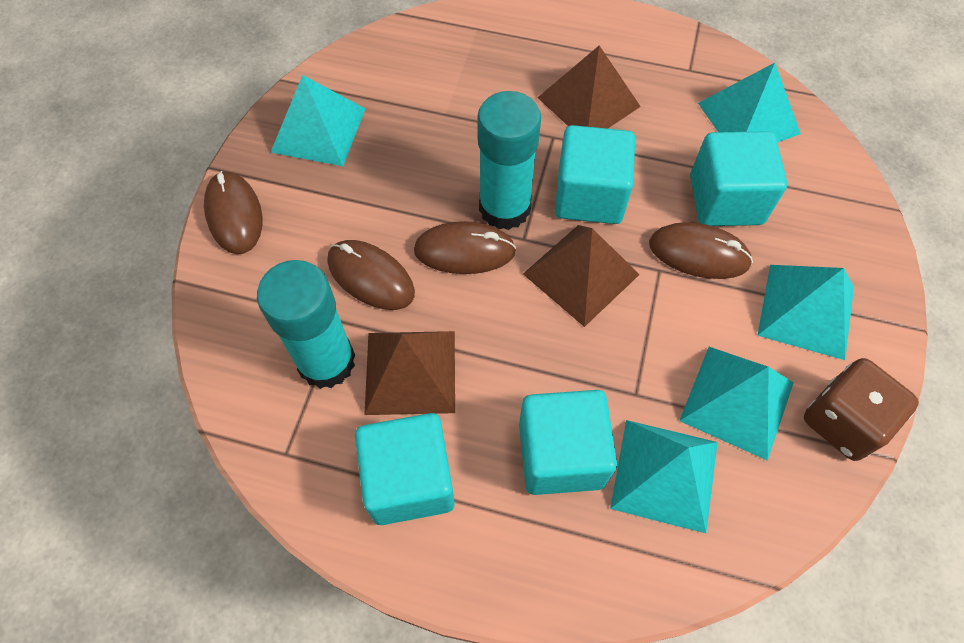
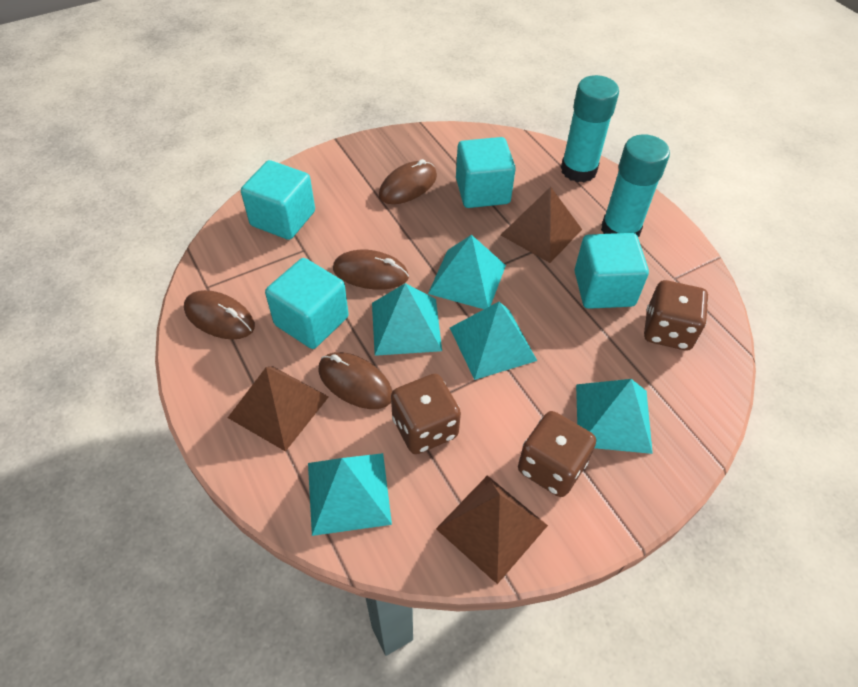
brown dice: [804,358,919,461] = 1 -> [391,374,461,454] [518,411,596,497] [644,280,708,350] = 3

